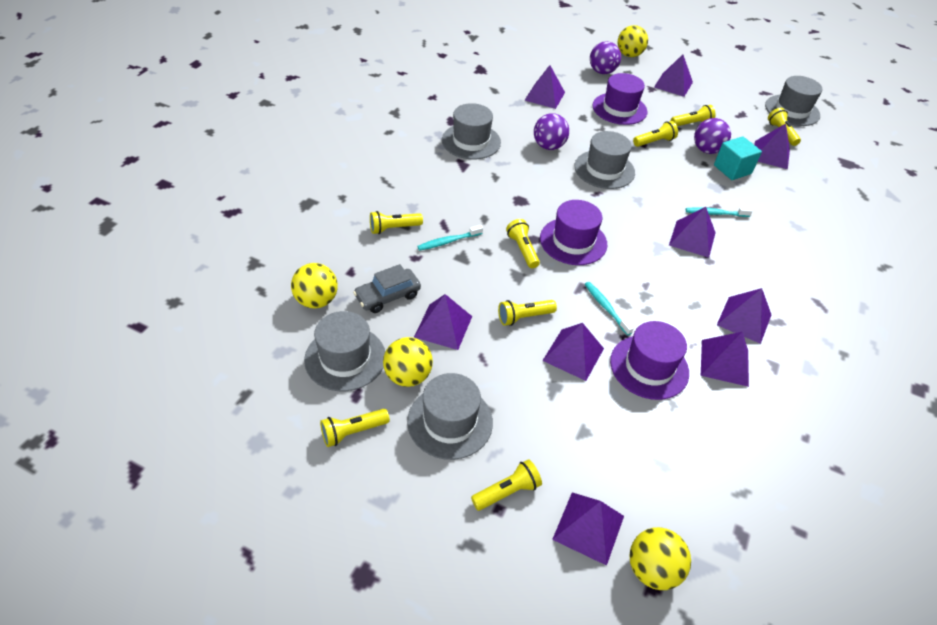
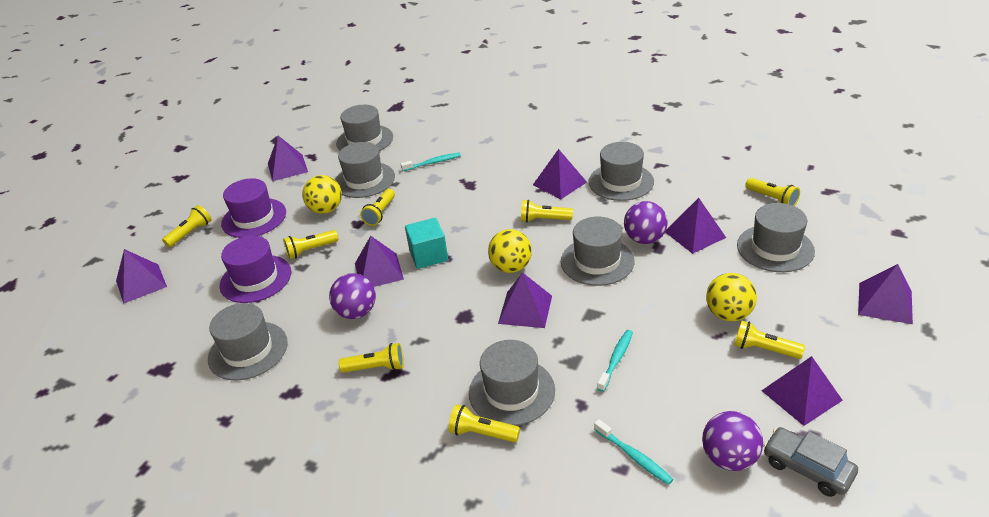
grey hat: [304,311,385,391] [407,373,493,460] [442,103,501,159] [574,131,635,189] [765,76,822,126] = 5 -> [208,303,288,380] [335,142,395,198] [336,105,393,151] [469,340,555,426] [561,217,634,286] [589,142,654,201] [737,203,815,272] = 7
purple hat: [540,200,607,265] [593,73,648,125] [610,321,689,400] = 3 -> [219,235,291,303] [221,178,286,238] = 2
purple pyramid: [414,294,472,350] [524,65,565,109] [543,323,604,381] [552,492,624,566] [654,54,693,97] [669,207,716,258] [701,332,749,387] [717,288,772,344] [754,124,790,169] = 9 -> [116,249,167,304] [268,136,308,181] [355,236,404,287] [498,272,552,328] [533,149,587,199] [665,198,726,254] [761,356,843,426] [858,264,913,324] = 8
yellow ball: [291,263,338,308] [383,337,433,387] [617,25,648,57] [629,527,691,590] = 4 -> [302,175,342,214] [488,229,532,273] [706,273,757,321] = 3

